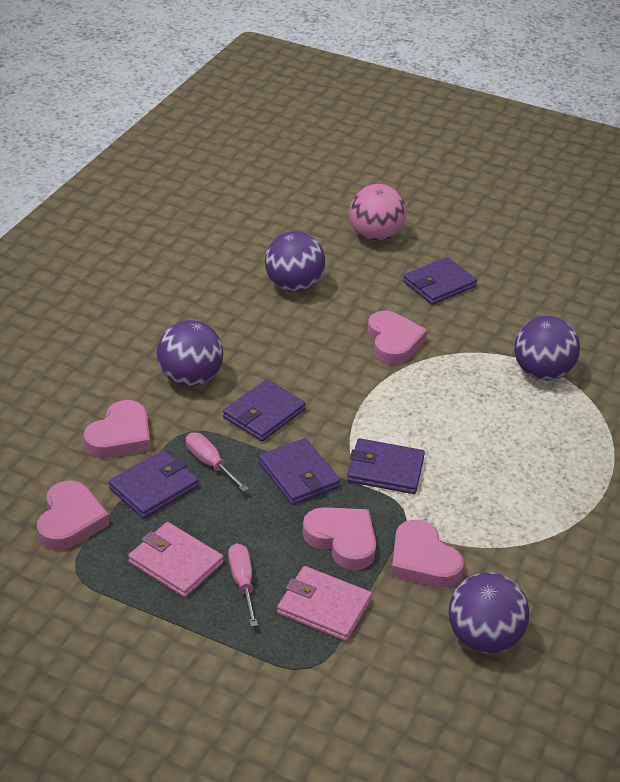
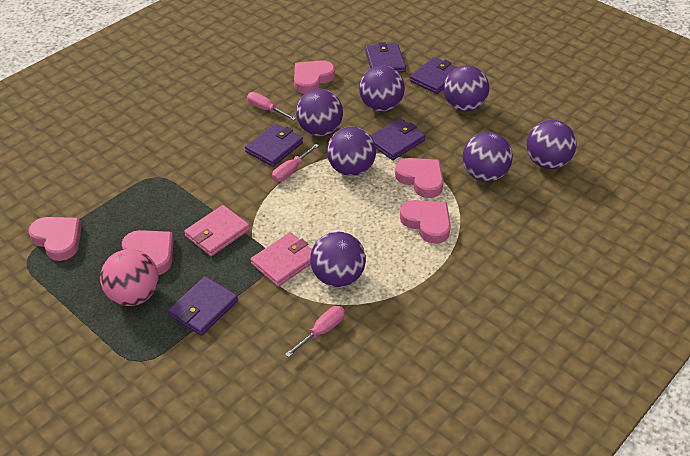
pink screwdriver: [186,433,248,492] [228,543,258,627] = 2 -> [247,92,296,121] [272,144,319,182] [285,306,345,357] = 3
purple ball: [157,320,223,386] [265,231,325,292] [448,572,530,654] [514,316,580,380] = 4 -> [296,89,343,136] [310,232,366,287] [327,127,376,176] [359,66,405,112] [444,65,489,111] [462,132,513,182] [526,120,577,169] = 7

